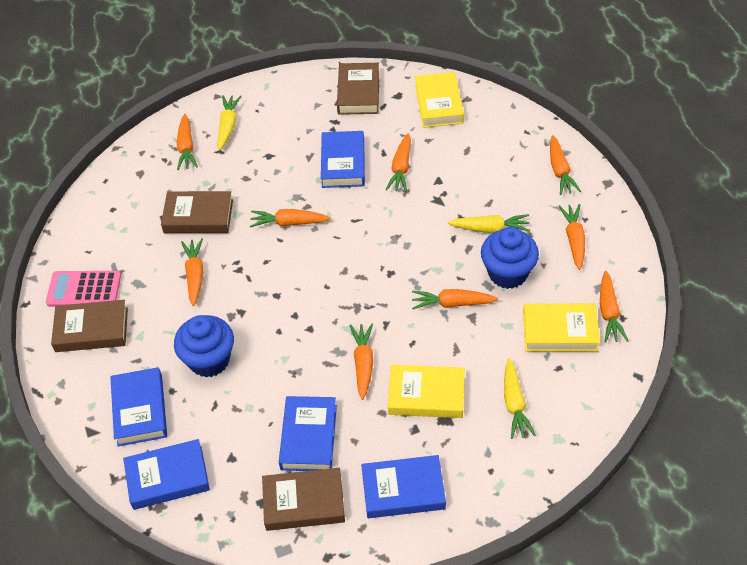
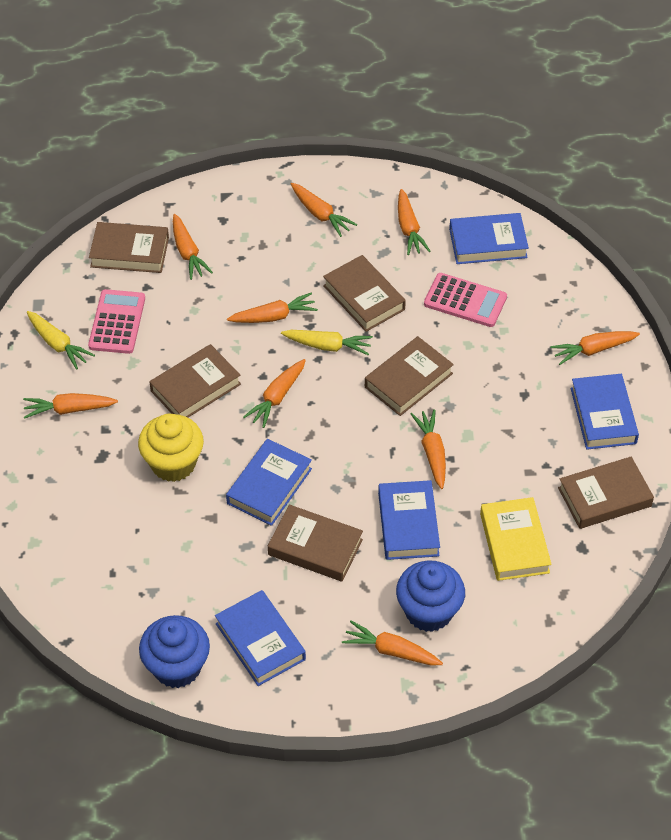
brown book: [51,300,128,352] [161,191,233,233] [262,468,345,531] [337,63,379,115] = 4 -> [89,222,169,273] [149,344,241,417] [268,505,363,582] [323,255,406,332] [365,336,454,416] [558,457,654,529] = 6
pink calculator: [46,271,121,307] = 1 -> [88,289,145,354] [424,273,507,327] = 2
yellow book: [388,365,465,418] [415,72,464,128] [523,304,600,352] = 3 -> [480,497,552,581] = 1
yellow carrot: [217,95,242,150] [448,214,530,233] [504,358,536,439] = 3 -> [27,311,95,370] [281,330,373,356] = 2
yellow cupcake: none = 0 -> [138,413,204,482] = 1

